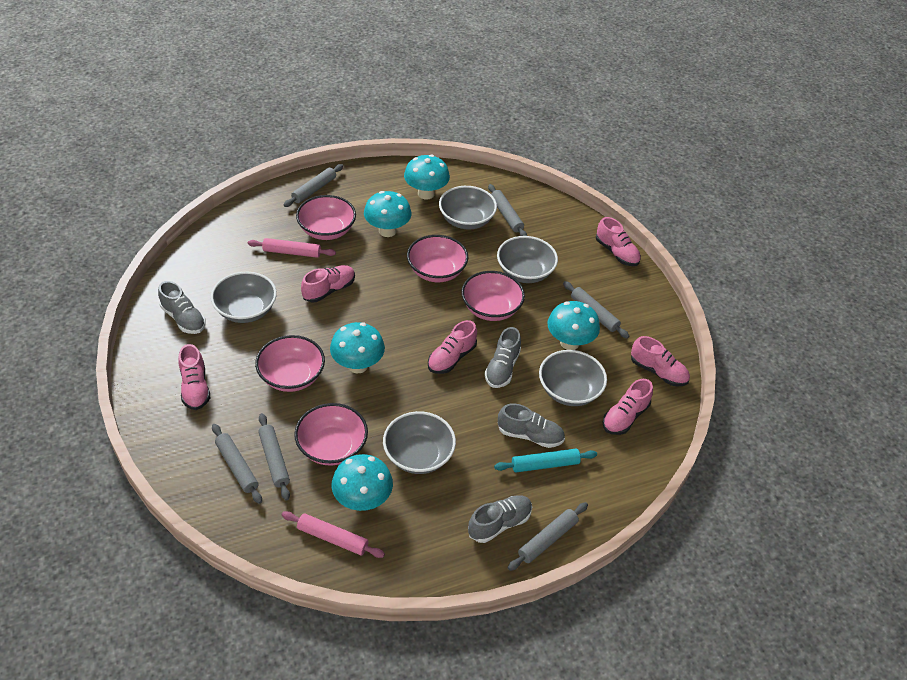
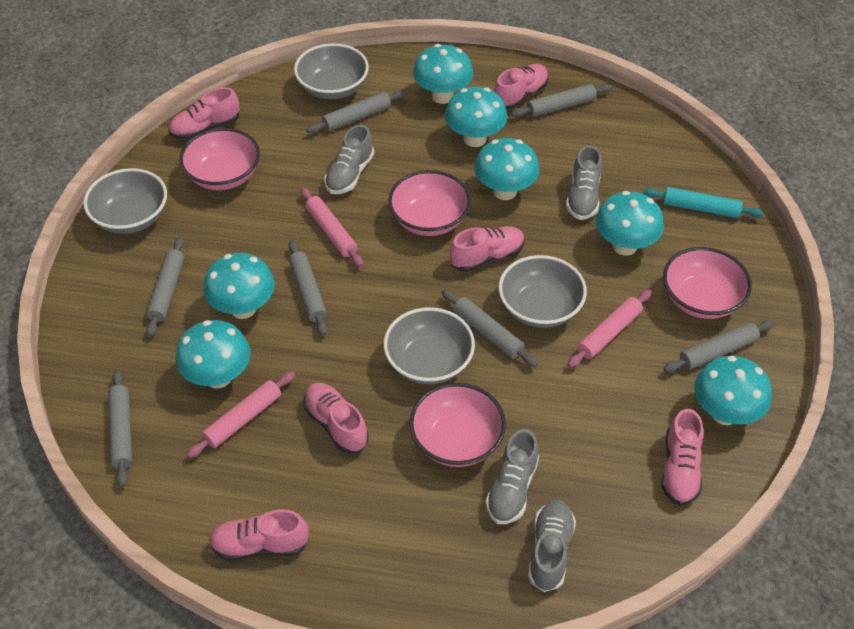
grey bowl: [211,272,277,323] [383,411,456,474] [439,186,497,229] [497,236,558,283] [539,350,607,406] = 5 -> [83,168,167,234] [294,43,369,99] [384,307,475,384] [499,255,587,328] = 4
grey rolling pin: [212,424,262,504] [258,413,290,501] [284,164,343,207] [488,184,527,236] [508,502,588,571] [563,281,629,339] = 6 -> [108,369,132,487] [146,237,184,336] [289,240,328,336] [306,90,405,133] [441,289,538,367] [511,84,612,117] [663,320,775,372] = 7
pink bowl: [255,335,325,392] [294,403,368,466] [296,195,356,240] [407,235,468,282] [461,271,525,321] = 5 -> [179,128,260,190] [388,170,471,236] [409,383,506,467] [663,247,752,319] = 4
pink rolling pin: [248,238,336,258] [282,511,385,558] = 2 -> [186,371,295,458] [301,188,363,267] [568,289,652,368] = 3
turquoise mushroom: [330,322,385,373] [331,454,393,511] [364,191,411,237] [404,155,450,200] [547,301,600,350] = 5 -> [176,320,250,388] [203,253,275,319] [413,44,473,104] [445,87,507,147] [474,138,539,200] [595,191,664,256] [694,356,772,425] = 7

